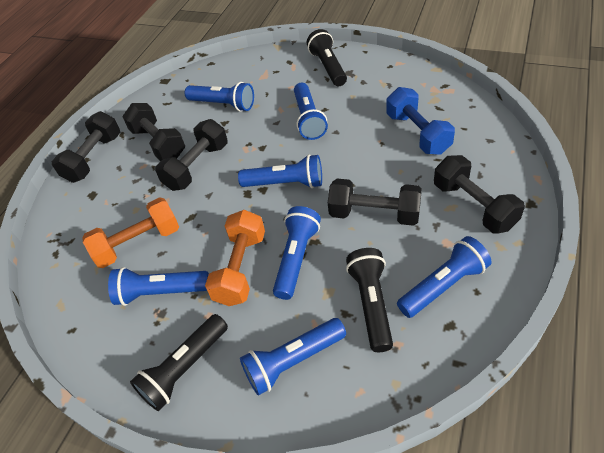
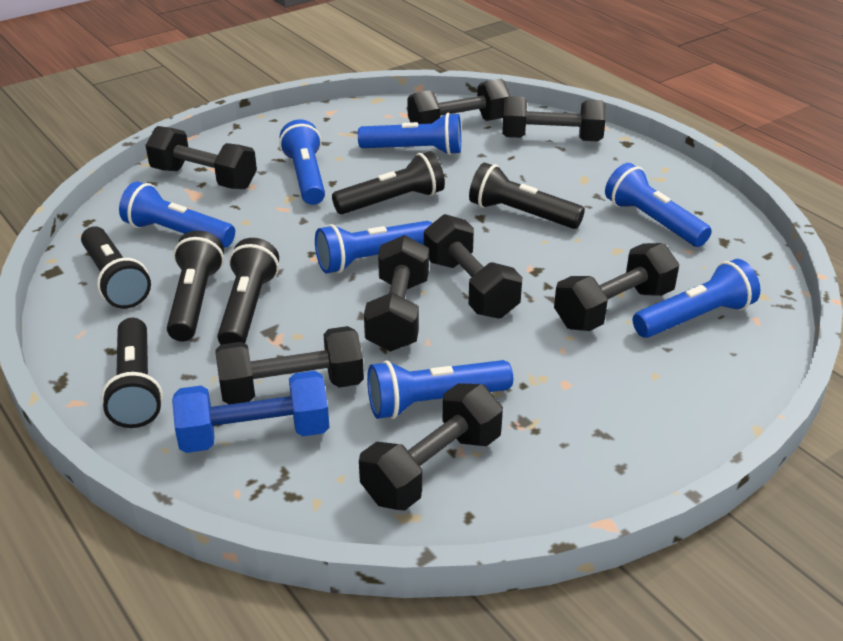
black dumbbell: [52,111,120,183] [122,103,185,161] [155,119,228,191] [328,179,422,226] [434,155,525,234] = 5 -> [146,126,257,189] [216,326,364,404] [359,383,503,510] [364,235,429,352] [408,79,511,124] [424,214,522,319] [502,96,606,141] [554,243,679,331] = 8
black flashlight: [130,314,228,411] [307,29,347,86] [346,248,393,352] = 3 -> [81,226,151,309] [101,318,163,428] [167,231,224,342] [217,238,279,345] [332,151,445,214] [469,162,585,229] = 6
orange dumbbell: [83,197,179,268] [205,210,265,306] = 2 -> none = 0

